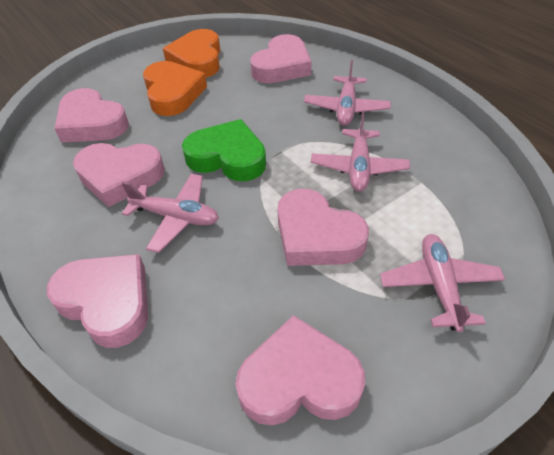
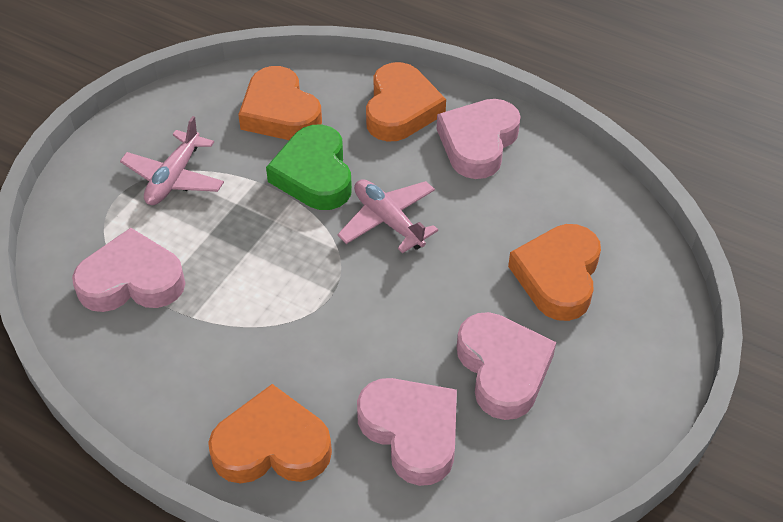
orange heart: [143,61,207,116] [163,29,220,77] = 2 -> [208,384,332,483] [238,66,322,140] [366,62,446,141] [508,224,601,321] = 4
pink heart: [47,254,148,348] [54,88,129,142] [73,143,164,207] [236,315,365,425] [250,34,312,83] [277,189,369,266] = 6 -> [72,228,185,312] [357,378,457,486] [437,99,521,179] [457,312,556,420] = 4
pink plane: [121,174,219,253] [304,60,391,126] [311,112,410,191] [380,234,505,332] = 4 -> [120,116,224,205] [337,179,438,253] = 2

